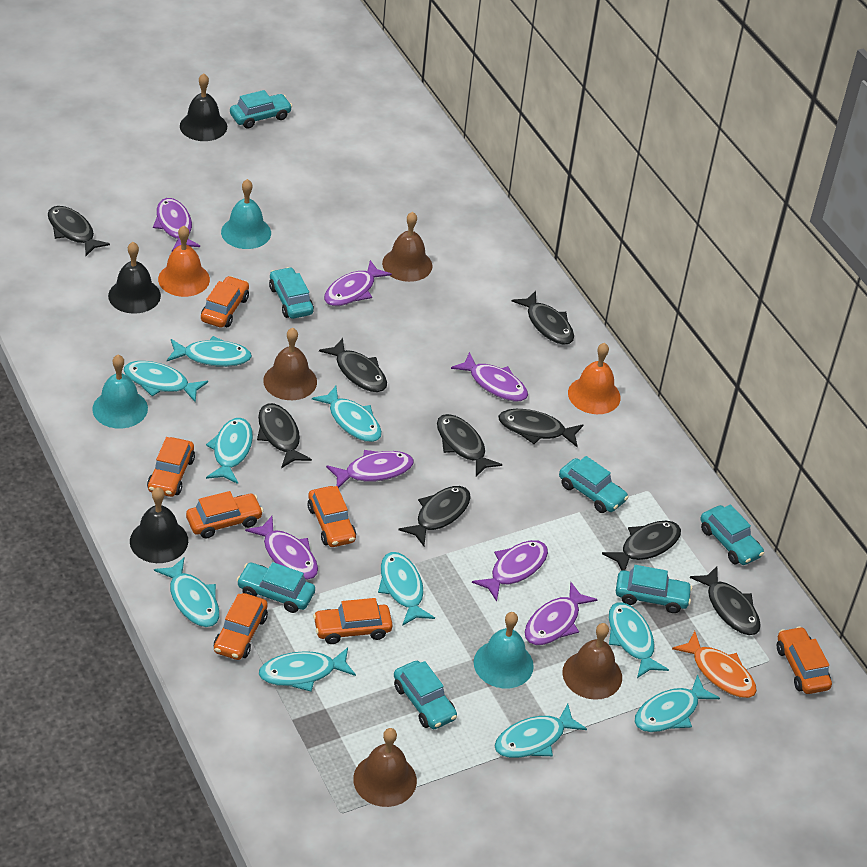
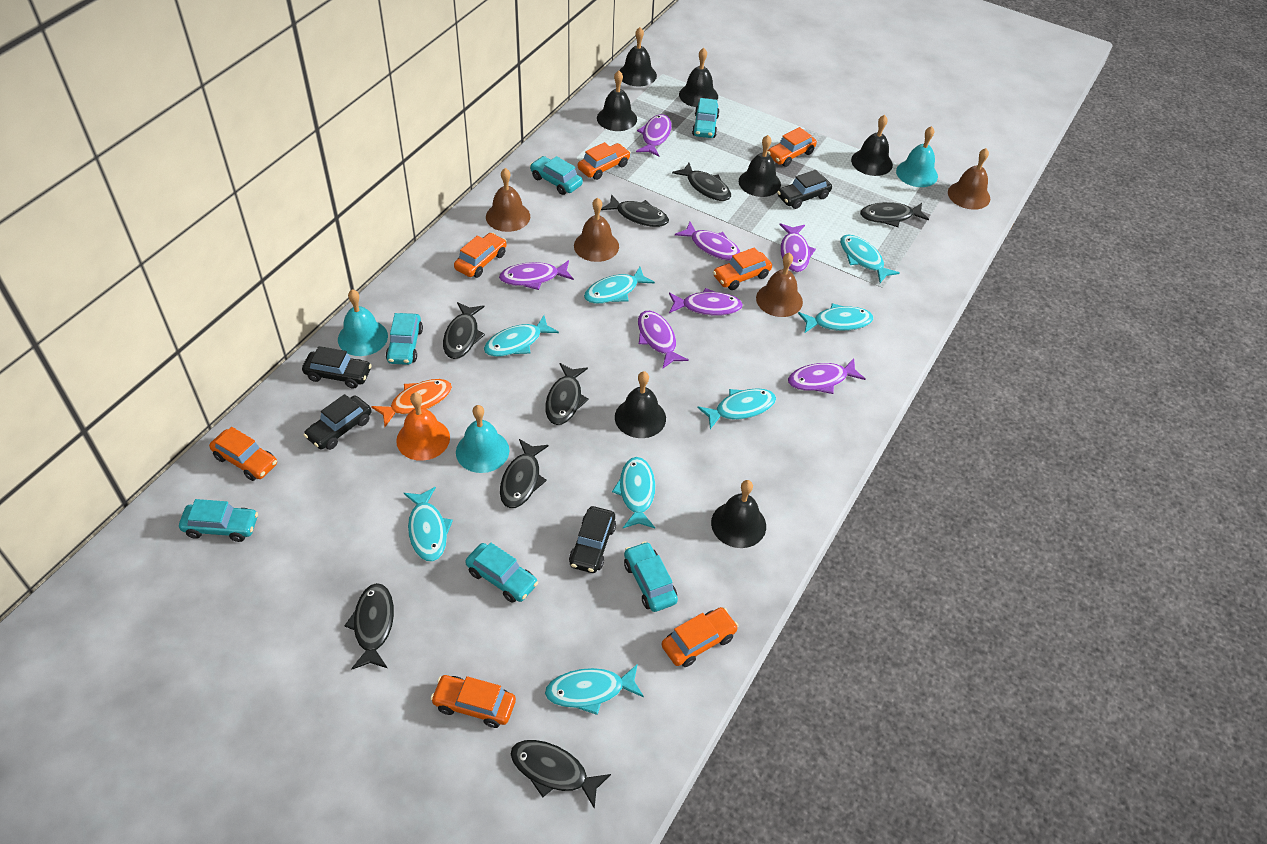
black bell: [108,242,161,314] [130,487,188,563] [180,73,227,141] = 3 -> [597,71,637,131] [615,371,666,438] [619,27,657,86] [679,48,718,107] [711,480,766,548] [739,135,781,197] [851,115,893,176] = 7
black car: none = 0 -> [302,346,372,388] [304,394,371,450] [569,506,616,573] [777,170,832,209] = 4
black fish: [48,206,110,256] [257,403,312,468] [319,338,387,392] [399,486,471,546] [437,414,502,477] [498,409,583,447] [512,291,574,345] [602,521,681,571] [690,566,761,635] = 9 -> [344,583,394,670] [443,302,485,359] [500,439,549,508] [511,740,611,809] [545,363,589,425] [601,194,669,227] [672,163,731,201] [860,202,929,227] = 8
orange bell: [158,225,210,297] [568,343,621,414] = 2 -> [396,393,450,461] = 1
turquoise car: [230,90,292,129] [237,562,315,613] [269,267,314,319] [394,661,457,729] [559,456,629,513] [616,565,692,613] [701,505,764,565] = 7 -> [179,499,258,542] [386,313,423,365] [465,542,538,603] [530,156,583,195] [624,541,678,612] [692,98,720,138] = 6
turquoise fish: [123,361,208,403] [154,557,220,627] [167,336,252,367] [206,418,253,484] [259,647,356,692] [312,386,382,442] [378,552,435,626] [495,704,587,758] [609,602,669,678] [634,674,720,732] = 10 -> [404,487,453,562] [484,315,559,357] [545,664,644,715] [584,267,655,304] [612,457,655,528] [697,388,776,429] [798,303,873,333] [840,235,900,283] = 8

